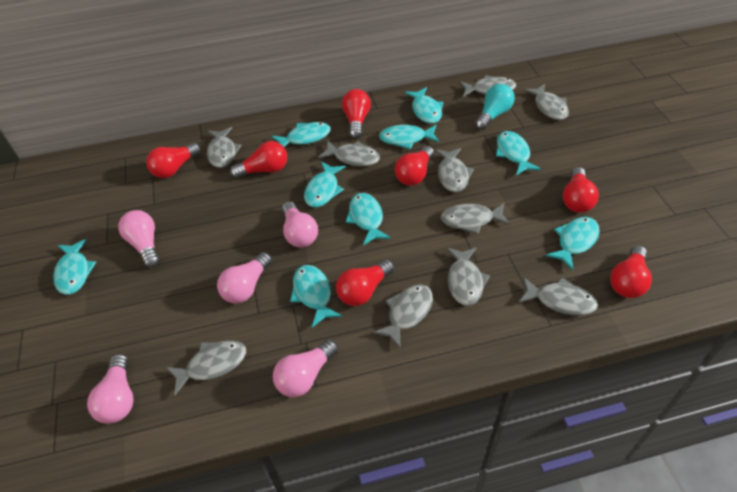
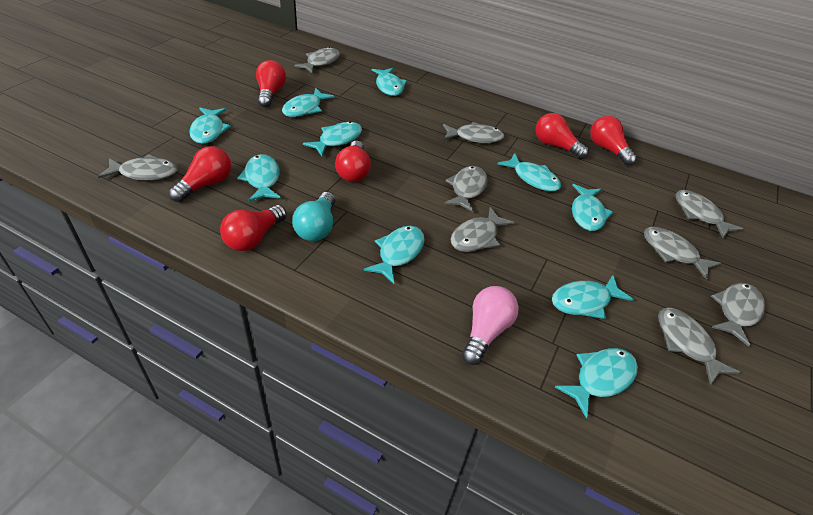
grey fish: [166,340,246,395] [207,127,242,168] [318,140,380,166] [373,284,433,349] [435,148,474,192] [441,203,510,234] [447,247,490,306] [459,75,516,97] [519,277,598,315] [524,84,569,120] = 10 -> [98,154,178,181] [294,47,340,74] [443,122,504,143] [444,166,488,212] [450,207,515,252] [644,227,721,280] [658,308,741,385] [676,190,743,238] [711,283,765,347] = 9
pink light bulb: [87,354,133,424] [118,210,160,268] [217,252,272,303] [273,339,338,397] [282,201,318,247] = 5 -> [462,286,519,365] = 1
red light bulb: [146,143,201,178] [230,141,287,178] [336,259,394,306] [342,89,371,139] [395,146,434,186] [563,167,599,213] [610,245,652,298] = 7 -> [169,146,231,202] [220,205,287,251] [256,60,286,108] [335,141,371,182] [536,113,589,159] [590,116,637,166] = 6
turquoise fish: [53,238,96,295] [272,122,331,147] [290,265,342,328] [304,161,346,207] [346,193,391,245] [379,125,439,149] [405,87,443,124] [496,131,541,175] [545,217,600,270] = 9 -> [189,108,231,144] [237,154,281,201] [282,88,335,117] [303,122,362,156] [363,226,425,284] [371,68,407,96] [497,153,561,192] [552,275,634,319] [555,348,638,419] [572,184,613,231] = 10

